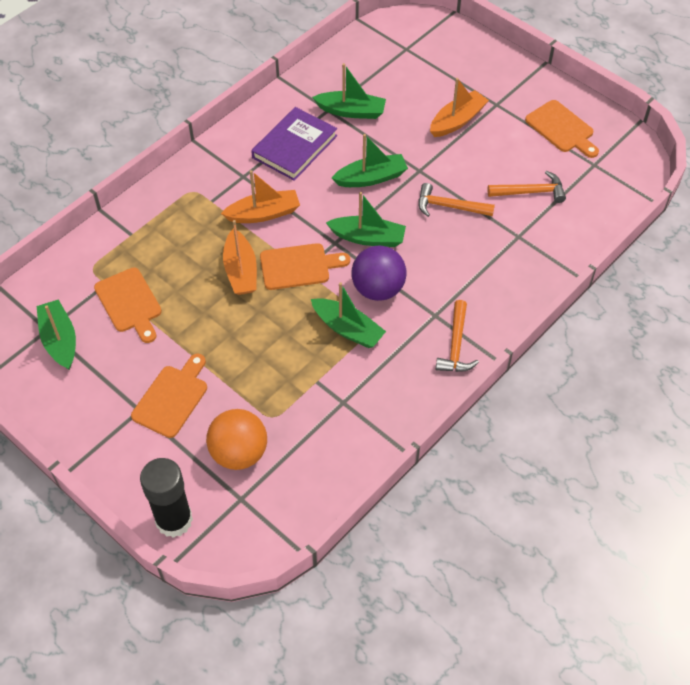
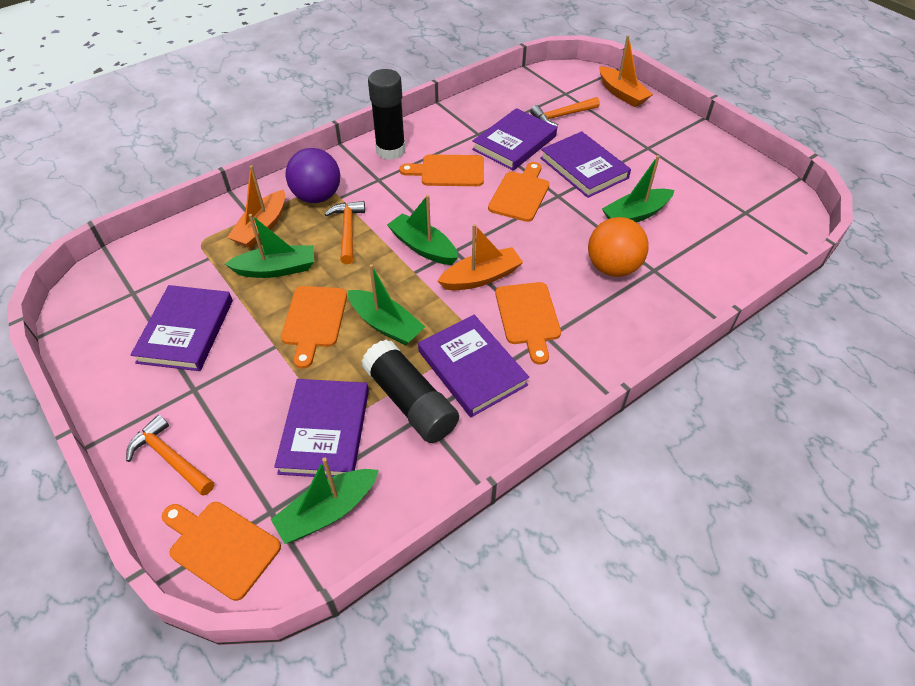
black glue stick: [140,458,193,538] = 1 -> [361,339,459,443] [368,69,405,160] = 2
orange cutting board: [94,267,162,343] [131,354,207,438] [260,243,350,290] [525,100,599,158] = 4 -> [162,502,281,601] [281,286,347,369] [399,154,484,186] [488,162,550,222] [495,282,561,365] = 5
purple book: [251,107,337,181] = 1 -> [131,285,233,371] [274,379,369,478] [418,315,529,417] [472,108,557,171] [540,131,631,198] = 5

